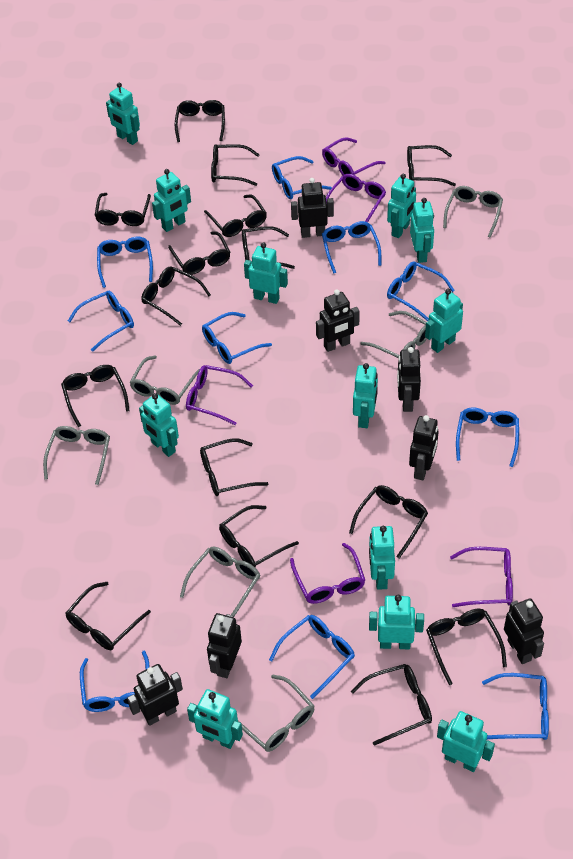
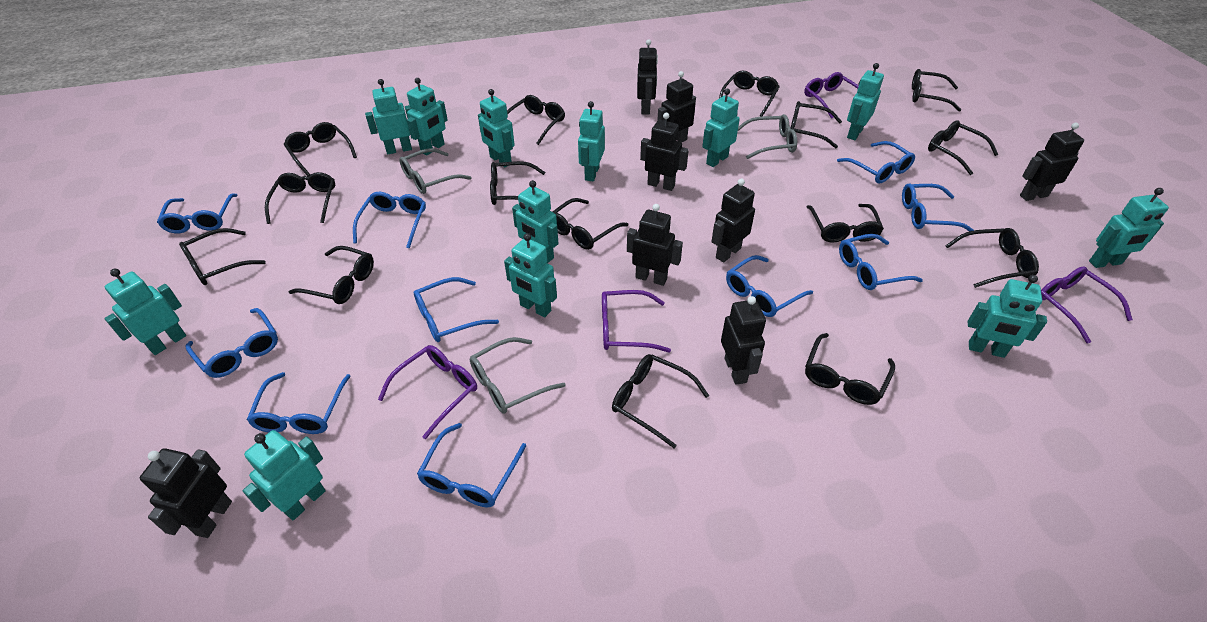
black robot: [127,664,183,726] [207,613,242,678] [291,178,334,238] [316,289,360,352] [397,347,421,412] [409,415,439,480] [504,598,544,664] = 7 -> [140,448,232,538] [627,204,683,286] [637,39,658,115] [640,113,689,191] [657,71,696,142] [711,179,755,262] [721,296,766,385] [1020,123,1084,201] = 8
grey glasses: [43,426,110,485] [129,355,200,405] [180,547,260,616] [238,674,315,752] [361,311,427,358] [443,186,503,238] = 6 -> [399,148,472,194] [470,337,566,414] [738,114,797,159] = 3
purple glasses: [186,365,253,425] [290,543,365,604] [322,137,386,176] [326,174,386,222] [450,547,513,607] = 5 -> [378,345,477,439] [602,290,671,353] [804,72,859,119] [1041,267,1133,344] = 4

